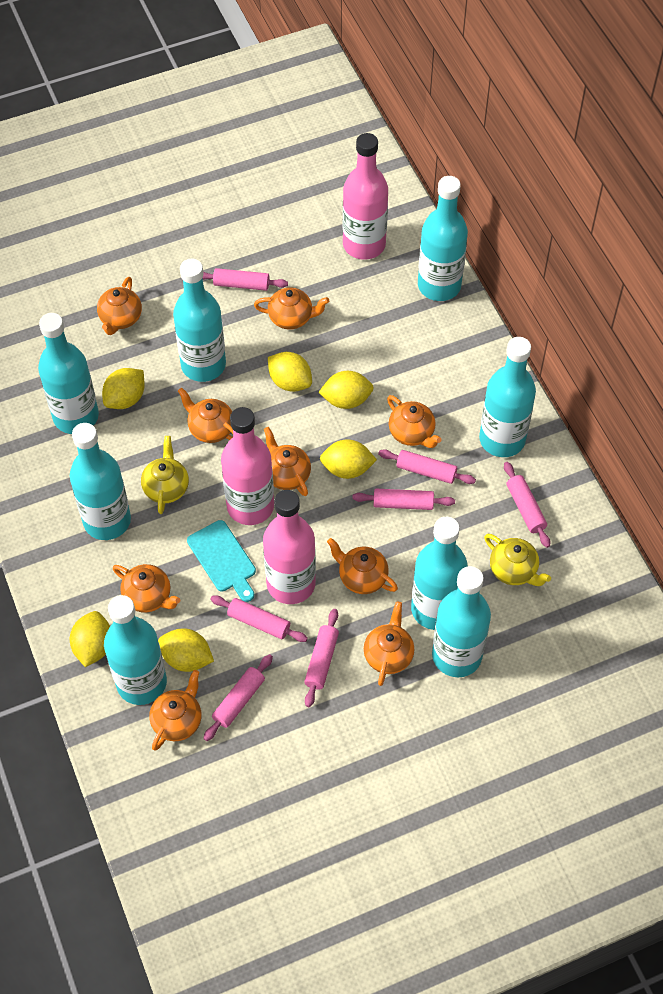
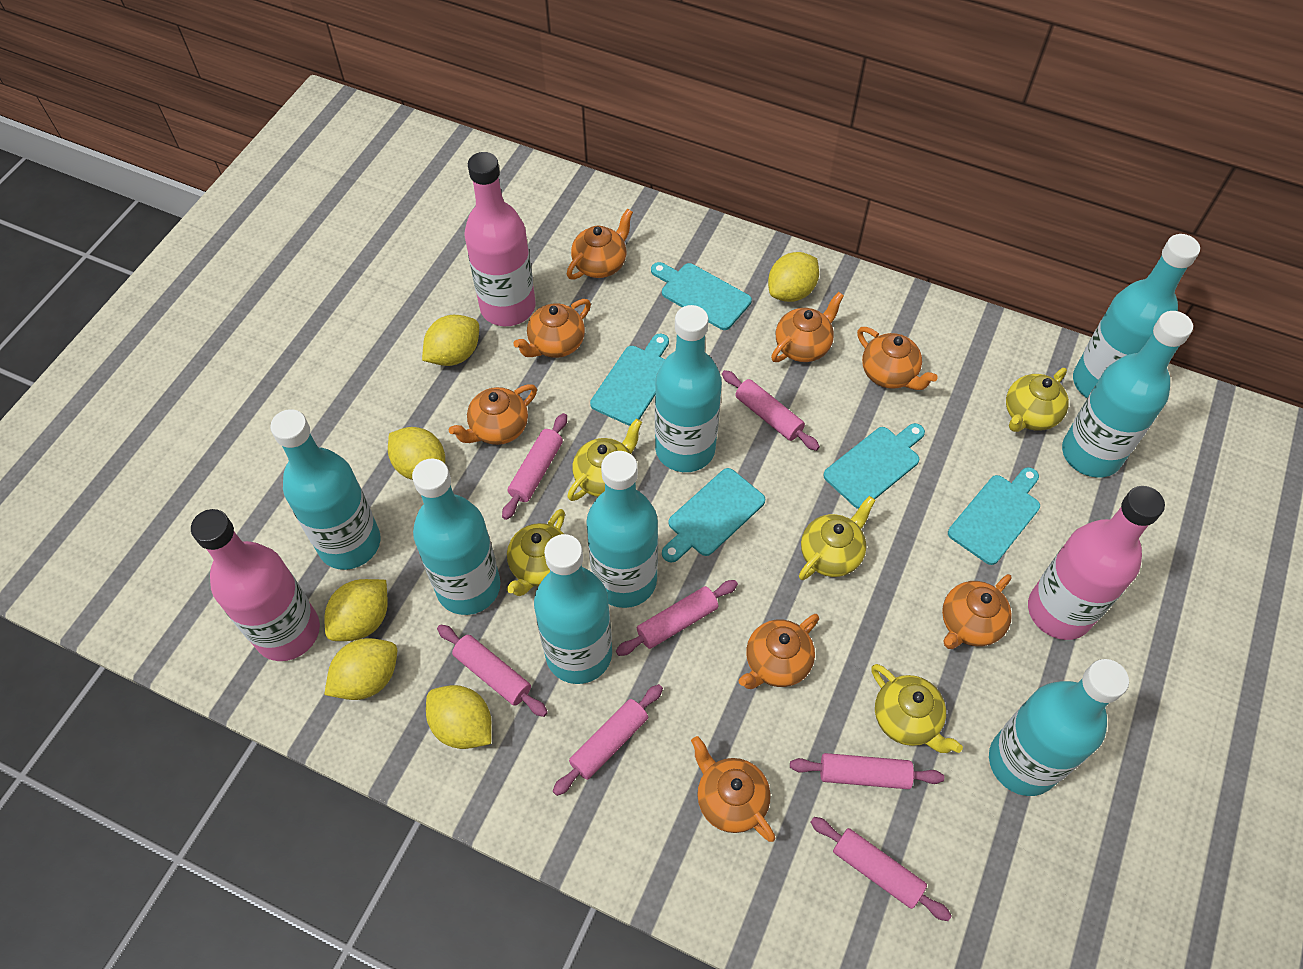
orange teapot: [97,277,142,335] [113,564,180,612] [149,670,202,751] [178,388,233,443] [254,287,329,330] [264,427,311,496] [327,538,398,594] [364,601,415,686] [387,395,441,448] = 9 -> [449,384,537,445] [513,299,591,358] [567,209,633,280] [691,736,775,842] [739,614,819,689] [771,292,844,362] [857,327,938,390] [942,574,1012,649] = 8
turquoise cutting board: [187,520,256,602] = 1 -> [590,334,669,426] [651,262,752,330] [662,468,765,563] [823,423,925,509] [948,467,1040,565] = 5
yellow teapot: [141,436,189,514] [484,534,551,586] = 2 -> [507,509,565,596] [567,419,642,501] [799,496,876,580] [871,664,963,753] [1006,368,1069,432] = 5

